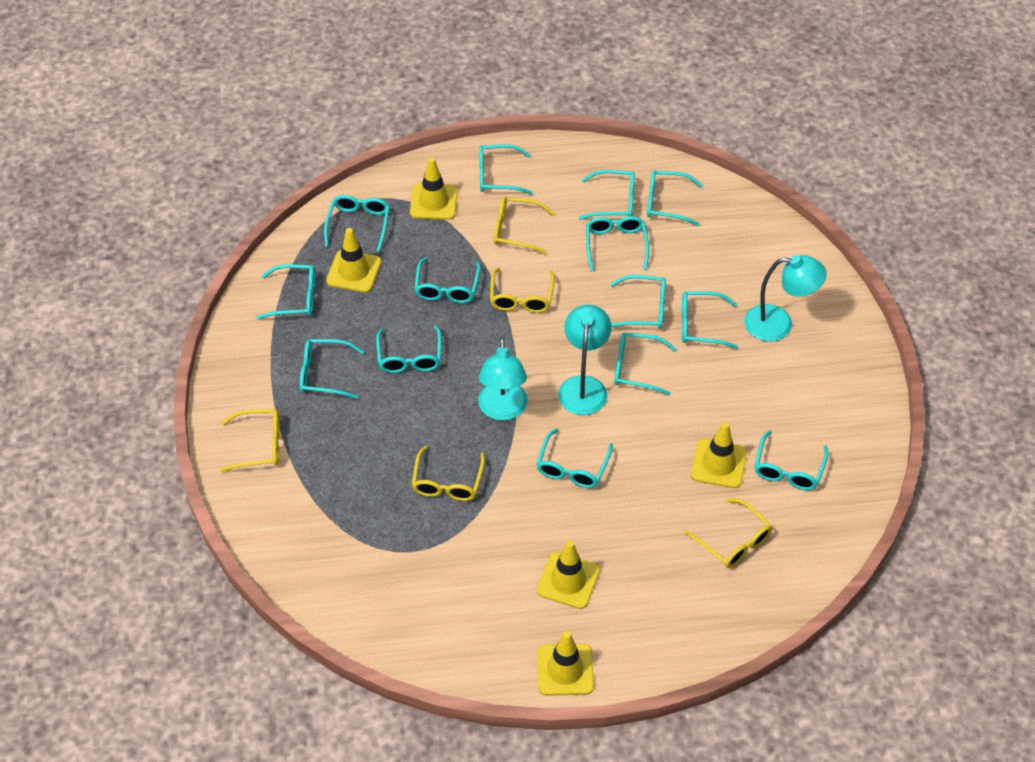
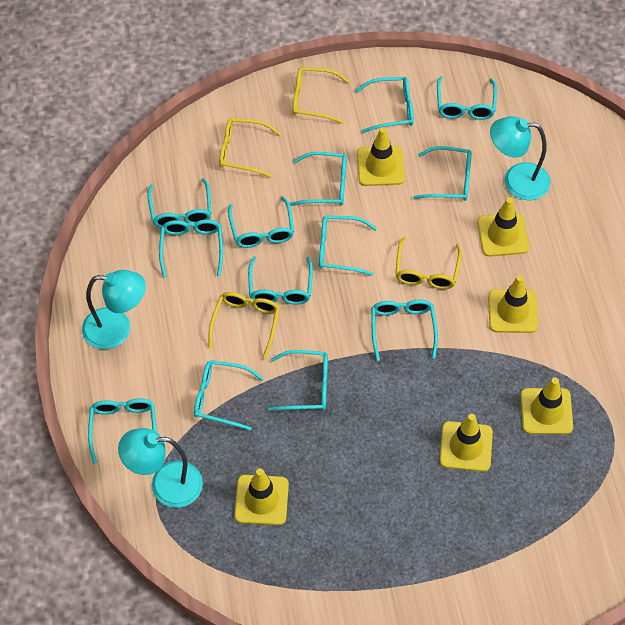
turquoise glasses: [257,264,315,320] [300,339,364,399] [324,195,390,252] [376,326,442,373] [414,257,481,303] [479,144,533,194] [537,428,613,488] [579,170,635,220] [586,216,649,272] [610,275,666,329] [615,332,677,396] [647,170,703,226] [682,291,738,349] [755,430,829,490] = 14 -> [88,399,157,464] [147,178,212,228] [159,219,223,278] [194,360,264,431] [228,196,294,248] [248,256,313,305] [268,350,328,411] [290,152,347,206] [319,216,377,276] [355,77,414,133] [372,300,438,361] [413,146,472,201] [437,76,497,120] = 13
yellow glasses: [219,409,280,472] [412,446,485,501] [490,267,555,313] [494,197,555,255] [684,498,773,568] = 5 -> [209,292,280,360] [219,118,281,177] [292,67,350,124] [395,237,462,289] = 4
yellow traffic cone: [326,228,381,292] [410,158,458,220] [537,540,600,609] [537,631,594,696] [691,422,747,488] = 5 -> [234,468,289,525] [357,127,405,186] [440,414,493,472] [477,197,529,257] [488,275,538,333] [521,378,573,434] = 6

